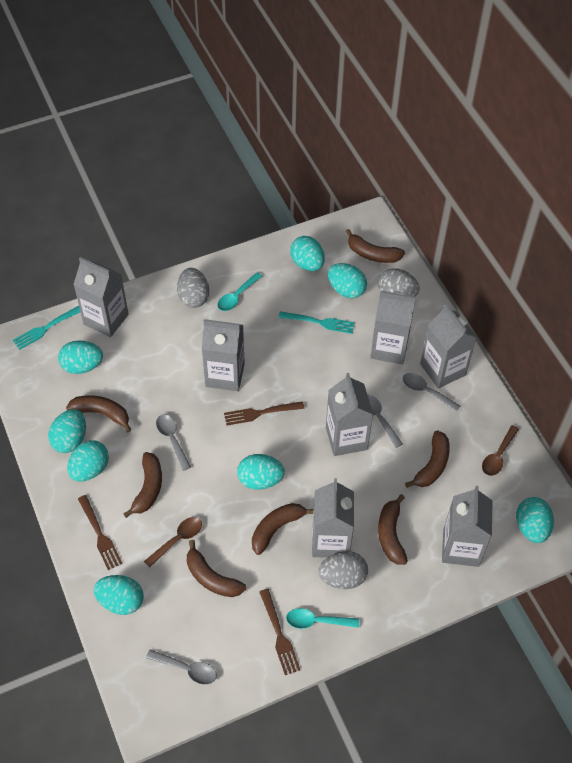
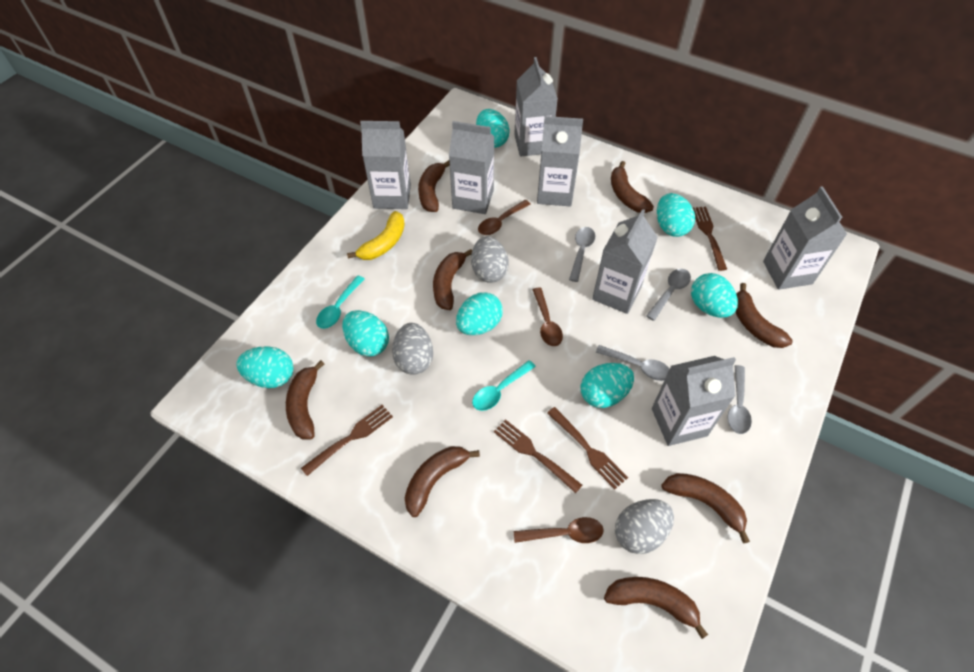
brown banana: [66,395,131,432] [123,452,162,518] [187,540,246,597] [252,503,313,555] [346,229,405,263] [378,494,408,565] [405,430,450,488] = 7 -> [286,360,324,440] [405,446,480,517] [418,160,450,212] [433,249,472,310] [604,577,708,639] [611,161,654,213] [661,473,750,544] [736,283,793,348] = 8
brown fork: [78,495,122,570] [224,401,304,425] [259,589,300,675] = 3 -> [301,405,393,476] [494,419,582,493] [547,407,628,490] [693,207,727,271] = 4
brown spoon: [144,517,202,568] [482,425,519,476] = 2 -> [478,200,531,235] [514,517,603,543] [533,288,563,346] = 3
turquoise egg: [48,409,86,453] [58,341,103,374] [67,440,109,481] [93,575,144,615] [237,454,285,490] [290,236,325,271] [328,263,367,298] [516,497,554,543] = 8 -> [236,347,294,388] [342,310,389,357] [456,292,503,335] [476,109,510,148] [581,363,634,408] [657,193,695,237] [691,273,738,318] = 7
turquoise fork: [13,306,80,350] [278,312,355,334] = 2 -> none = 0
yellow banana: none = 0 -> [347,211,405,260] = 1

